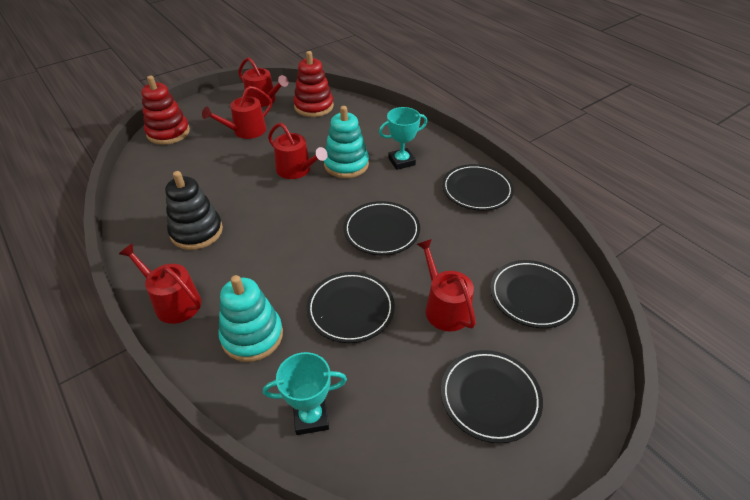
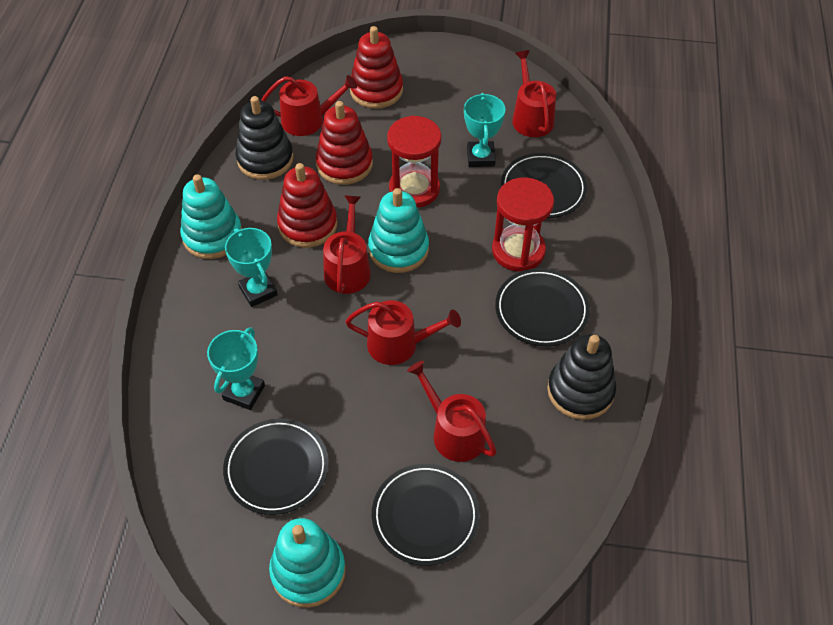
black plate: [306,272,395,343] [344,201,420,255] [441,350,543,443] [442,164,514,211] [490,260,579,328] = 5 -> [223,419,329,515] [372,464,480,566] [495,268,590,346] [501,153,587,218] = 4
black stacking toy: [165,171,223,250] = 1 -> [236,96,294,180] [547,334,616,420] = 2
red hourglass: none = 0 -> [387,115,441,208] [492,177,554,272] = 2
red stacking toy: [141,76,190,145] [293,51,334,117] = 2 -> [277,163,337,248] [315,101,373,185] [350,26,403,109] = 3
turquoise stacking toy: [218,275,283,362] [324,106,369,178] = 2 -> [180,174,242,259] [269,518,346,608] [368,188,429,273] = 3
turquoise trophy: [263,352,347,435] [379,107,427,170] = 2 -> [207,327,265,410] [225,228,278,307] [464,93,505,167] = 3

